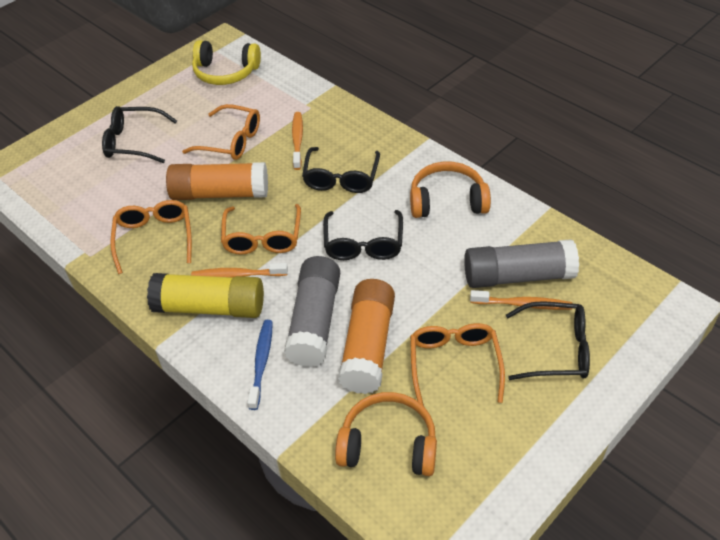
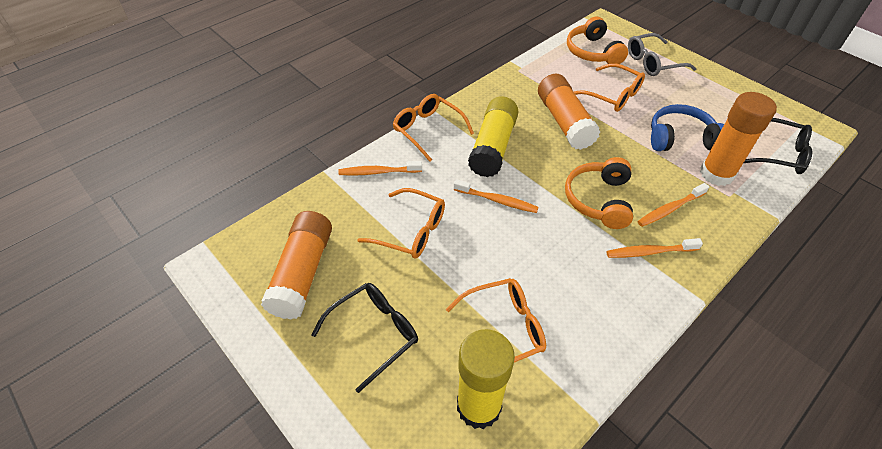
black glasses: [102,106,177,163] [302,147,380,193] [323,210,403,260] [506,301,590,380] = 4 -> [312,283,418,393] [744,118,813,174] = 2
blue headphones: none = 0 -> [651,104,724,151] = 1
blue toothbrush: [247,320,273,410] = 1 -> none = 0
grey glasses: none = 0 -> [628,33,697,76] = 1
grey glue stick: [284,256,340,367] [464,239,579,288] = 2 -> none = 0
orange glue stick: [166,162,268,200] [338,279,395,394] = 2 -> [261,211,332,319] [538,74,601,150] [700,92,777,186] = 3
orange toothbrush: [191,263,288,277] [292,112,303,170] [470,290,572,310] = 3 -> [338,161,422,176] [454,179,539,213] [606,238,703,258] [637,183,709,227] = 4
yellow glue stick: [147,273,264,318] = 1 -> [457,329,515,429] [468,96,519,177] = 2
yellow headphones: [192,40,261,85] = 1 -> none = 0

